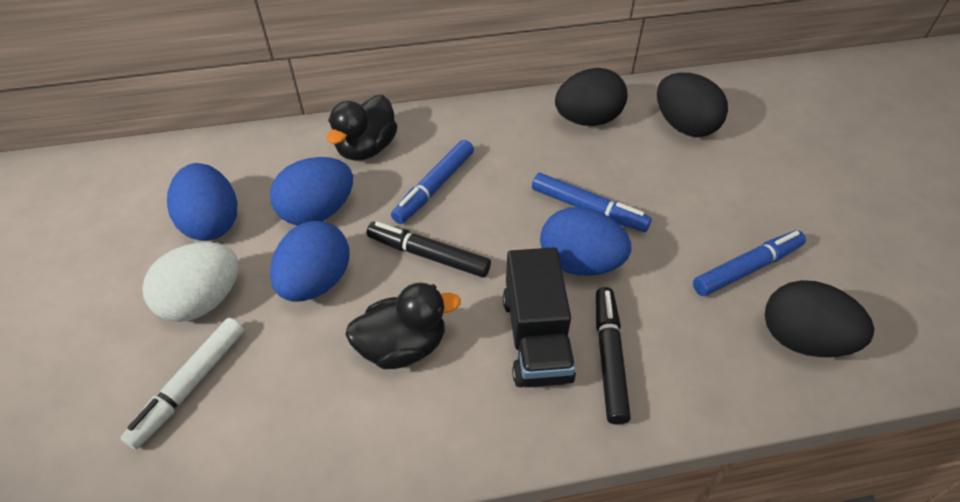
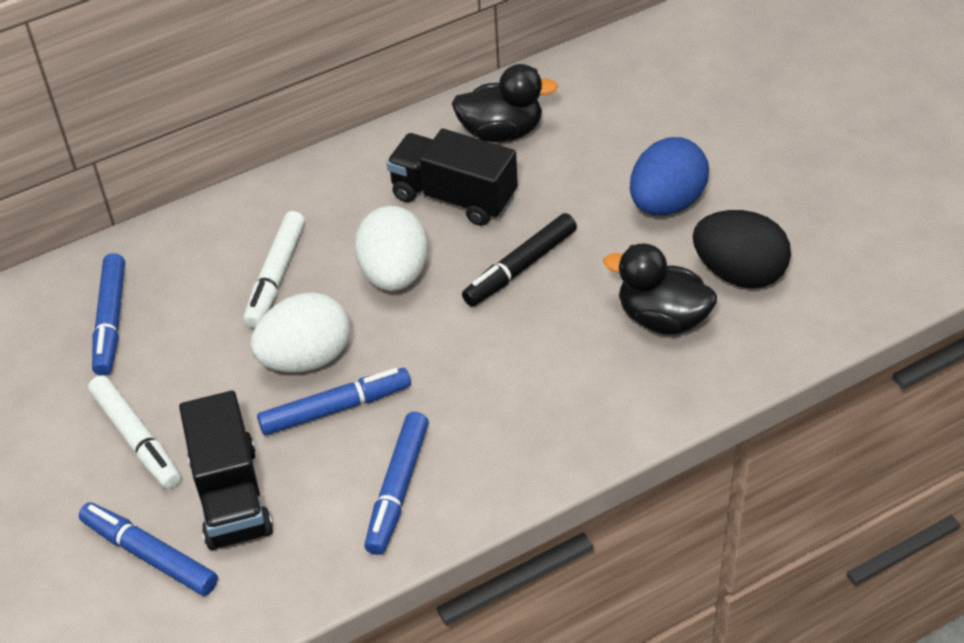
black egg: [555,68,627,126] [657,73,728,137] [765,280,874,357] = 3 -> [693,210,791,288] = 1
black marker: [367,222,491,278] [596,287,631,425] = 2 -> [462,213,577,306] = 1
black truck: [503,247,576,387] = 1 -> [179,391,273,550] [387,129,518,226] = 2
blue egg: [167,163,237,241] [270,157,353,226] [270,221,350,302] [540,207,631,276] = 4 -> [630,137,709,215] = 1
blue marker: [391,140,474,224] [532,173,652,232] [693,230,806,296] = 3 -> [79,502,218,596] [92,253,125,376] [257,368,411,435] [364,412,429,555] = 4
white egg: [142,242,239,322] = 1 -> [250,292,350,372] [355,206,428,291] = 2
white marker: [120,318,244,450] = 1 -> [88,375,181,489] [243,211,305,328] = 2

